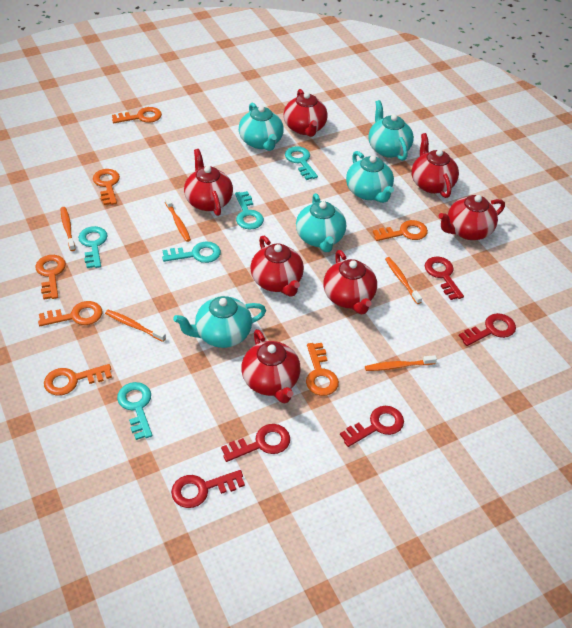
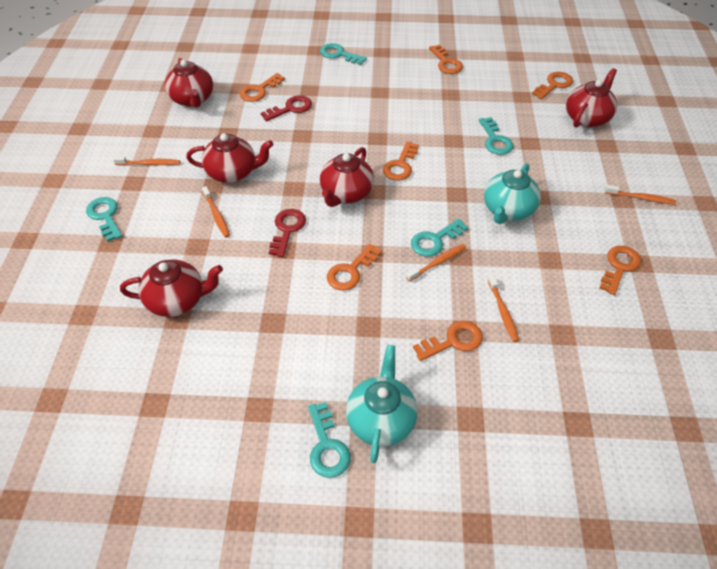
red key: [171,470,245,508] [221,424,290,462] [340,406,404,447] [425,257,464,300] [459,313,516,346] = 5 -> [261,95,312,122] [269,209,306,257] = 2
red teapot: [184,149,233,216] [241,329,301,404] [250,236,304,297] [284,89,328,137] [323,250,377,314] [412,133,459,198] [439,195,505,240] = 7 -> [120,260,223,317] [165,58,213,108] [186,133,273,183] [320,147,374,207] [566,68,617,127] = 5
turquoise teapot: [173,296,266,348] [239,102,284,151] [296,193,346,252] [346,151,394,203] [368,100,414,161] = 5 -> [346,345,417,463] [484,163,541,224] = 2

